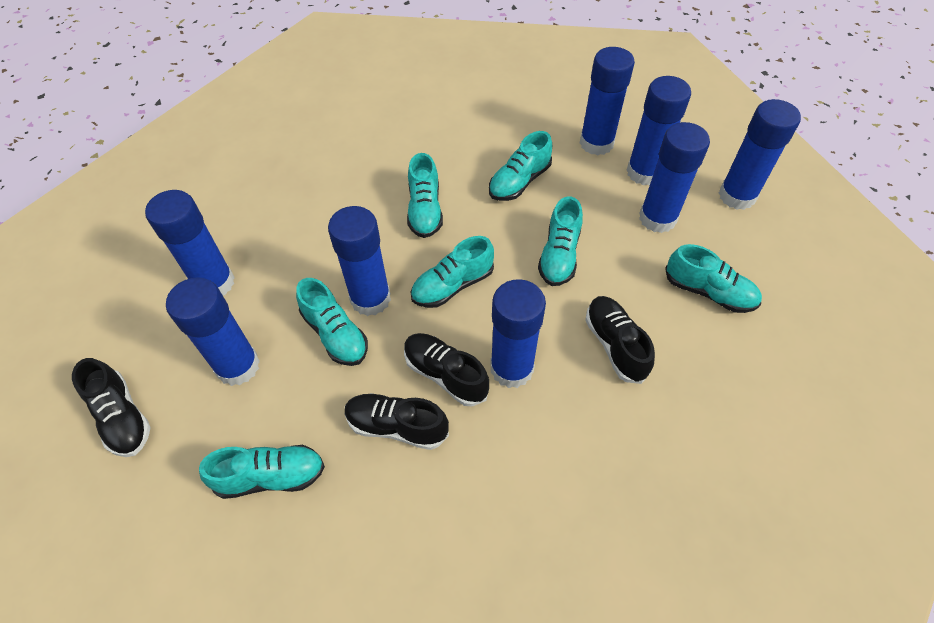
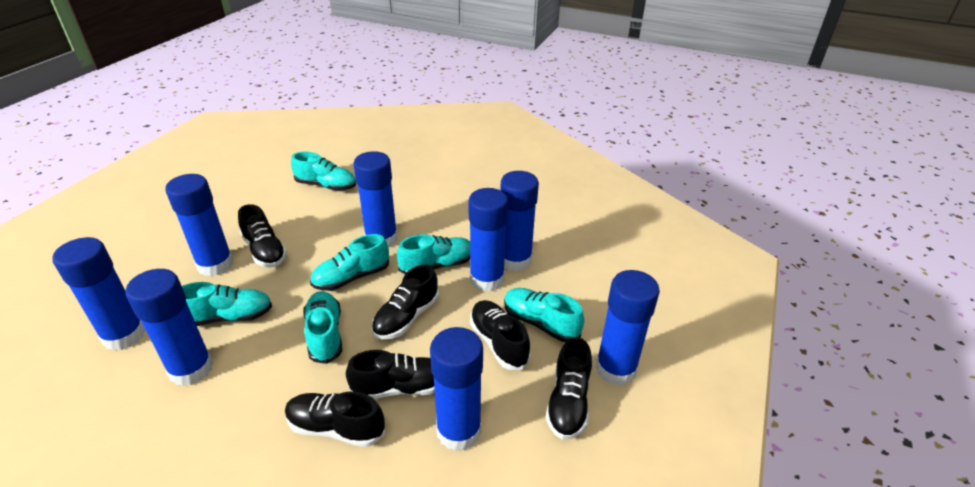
black shoe: [72,358,151,457] [344,393,449,450] [404,333,489,407] [585,296,655,384] = 4 -> [238,204,287,268] [285,391,385,447] [346,350,435,399] [372,265,439,339] [470,300,531,370] [546,337,592,440] = 6
turquoise shoe: [199,445,325,499] [296,278,368,366] [407,153,443,238] [411,236,494,308] [489,131,552,201] [538,196,583,286] [665,244,762,313] = 7 -> [182,282,272,326] [291,152,356,191] [303,291,342,364] [310,234,389,291] [397,234,470,274] [504,288,584,342] = 6

